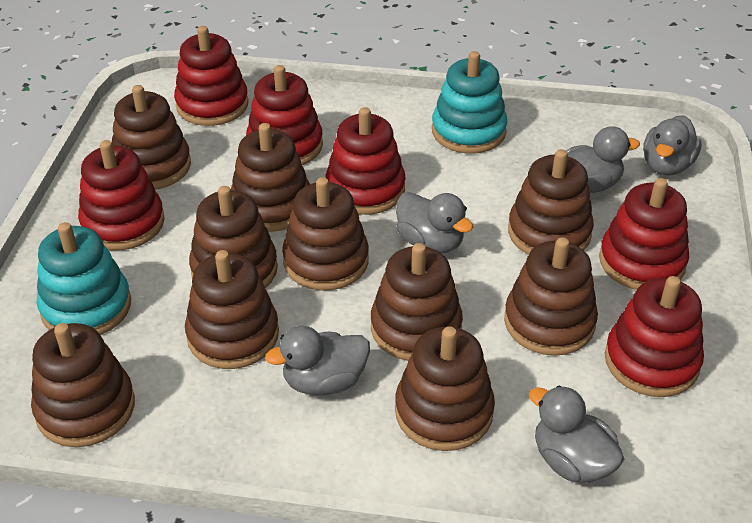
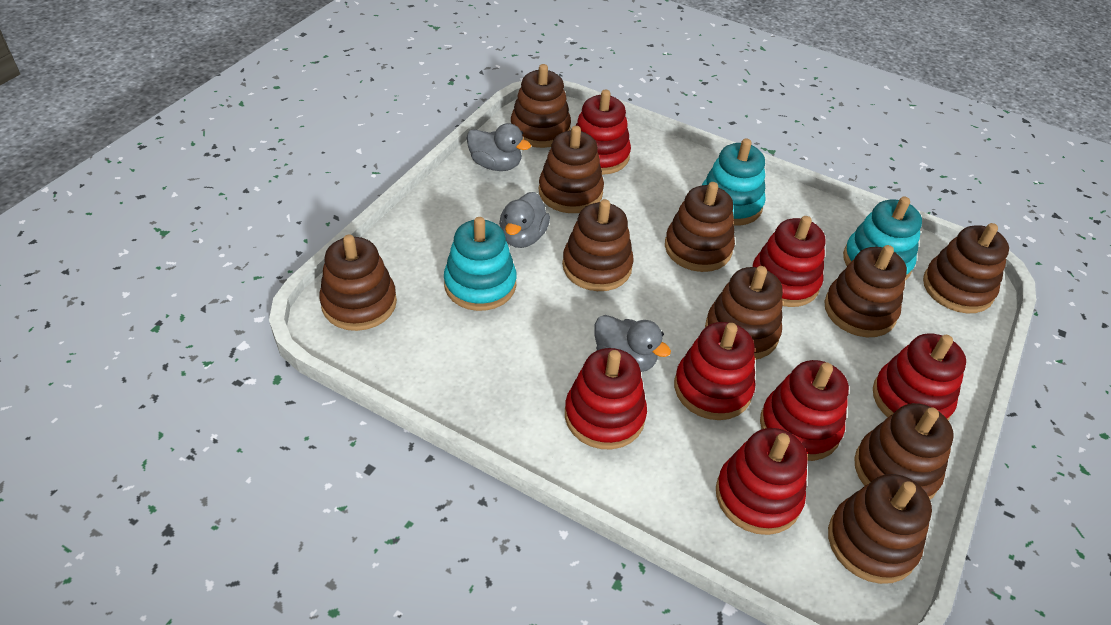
grey duck: [265,326,370,395] [396,192,473,254] [529,386,624,482] [566,126,640,193] [643,115,702,176] = 5 -> [467,123,531,171] [499,192,550,248] [594,315,671,372] = 3
red stacking toy: [78,140,165,250] [174,26,249,126] [246,65,323,165] [326,107,406,215] [599,178,689,290] [605,276,704,397] = 6 -> [565,348,647,449] [575,89,631,175] [674,322,756,420] [716,428,808,535] [752,216,825,307] [760,360,849,461] [873,333,966,420] = 7
turquoise stacking toy: [37,222,131,335] [432,51,507,154] = 2 -> [444,217,517,311] [702,138,766,226] [843,197,922,281] = 3

